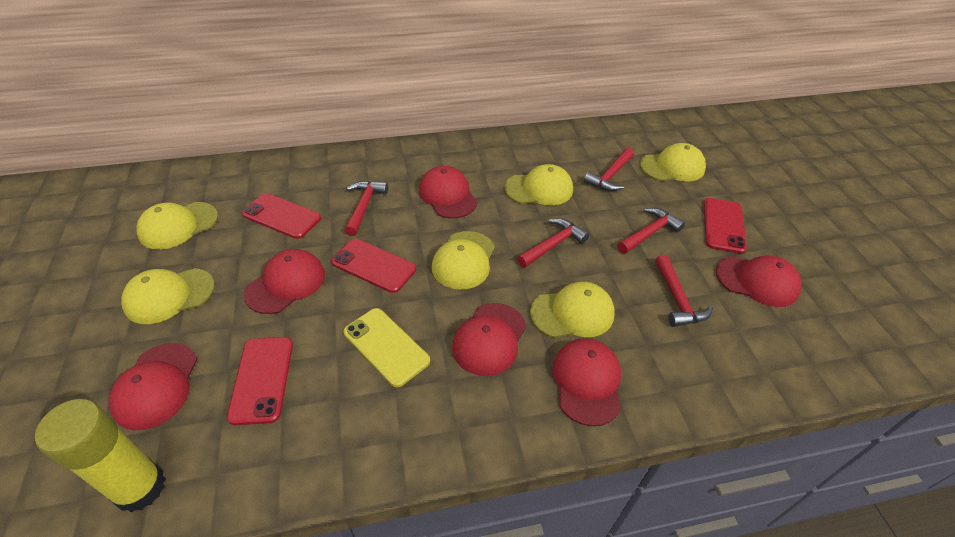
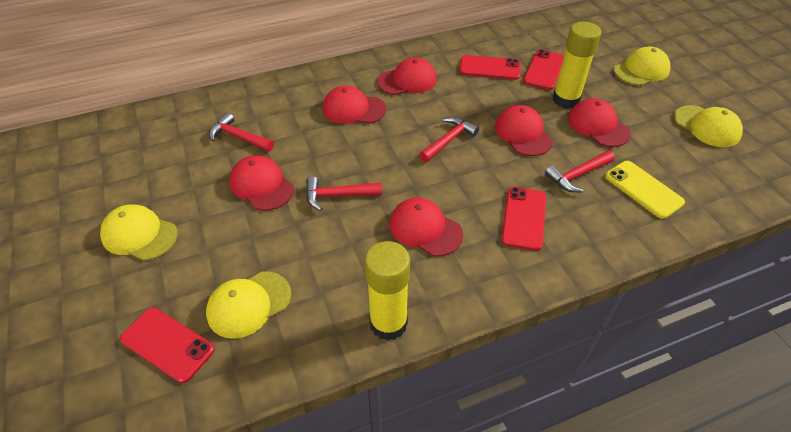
red hammer: [344,181,388,236] [517,218,589,268] [584,148,634,191] [617,208,685,254] [655,255,713,327] = 5 -> [209,113,274,152] [306,176,382,211] [419,117,479,162] [545,150,615,192] = 4
yellow cap: [121,268,215,324] [136,202,218,250] [432,231,495,290] [505,164,573,205] [530,282,615,338] [640,143,706,181] = 6 -> [100,204,178,261] [206,271,291,339] [614,47,671,86] [674,105,743,147] = 4
yellow glue stick: [35,399,166,513] = 1 -> [365,241,410,341] [553,22,602,109] = 2

